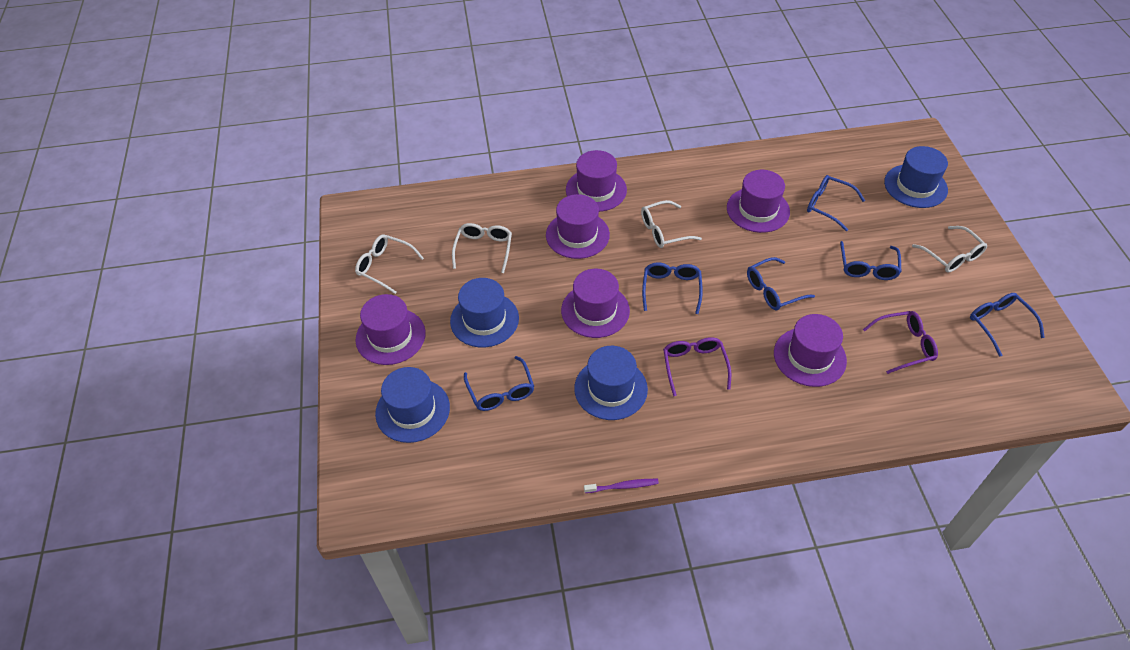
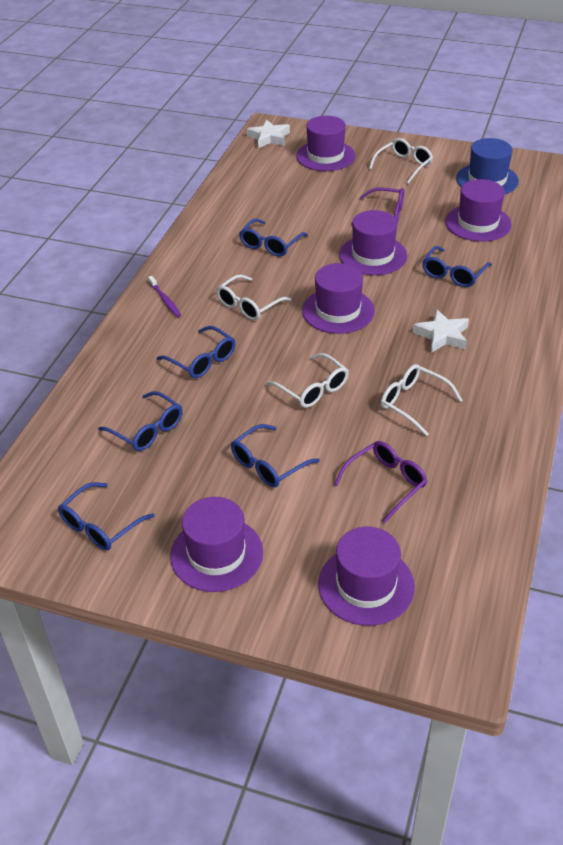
blue hat: [375,367,450,443] [450,278,519,348] [574,346,648,420] [884,146,948,208] = 4 -> [456,138,519,195] = 1
white star: none = 0 -> [247,119,290,148] [413,309,469,353] = 2

